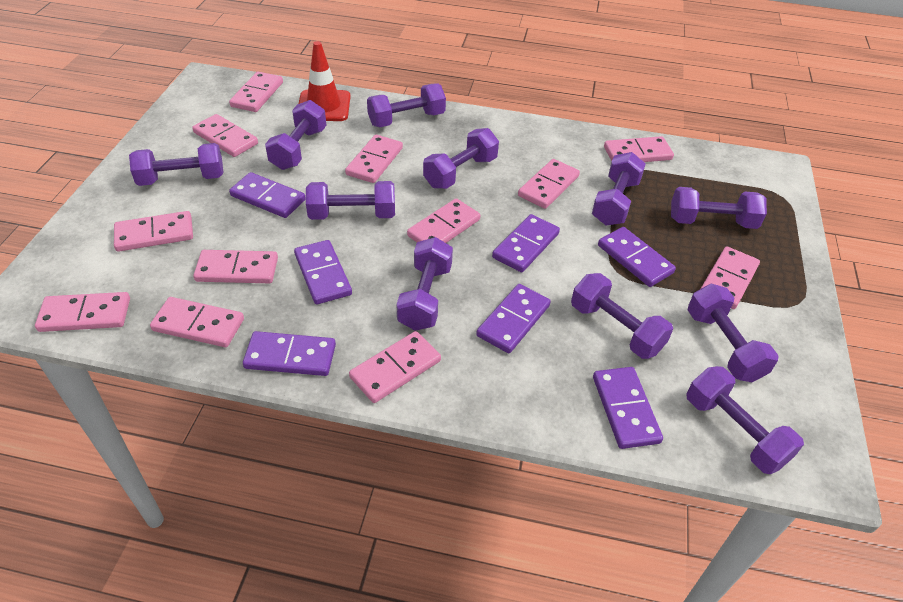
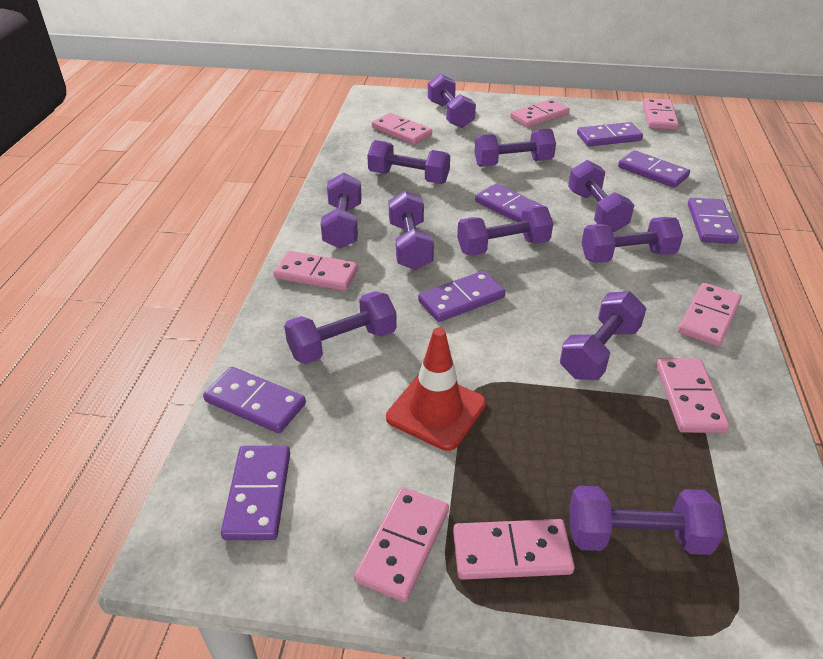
pink domino: [35,292,130,332] [114,211,193,252] [150,297,244,347] [192,114,258,157] [193,250,278,283] [229,72,283,112] [345,135,403,183] [349,331,441,403] [407,198,480,243] [518,159,580,209] [604,136,674,162] [701,246,760,309] = 12 -> [274,251,358,291] [354,487,449,602] [372,113,432,145] [453,519,575,580] [510,99,570,128] [643,98,679,130] [656,358,729,433] [678,283,742,347] = 8

